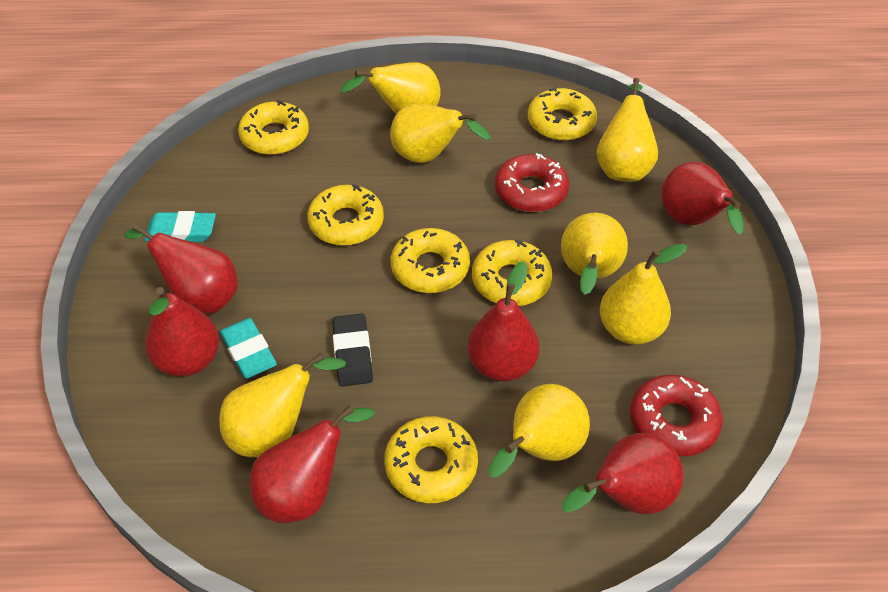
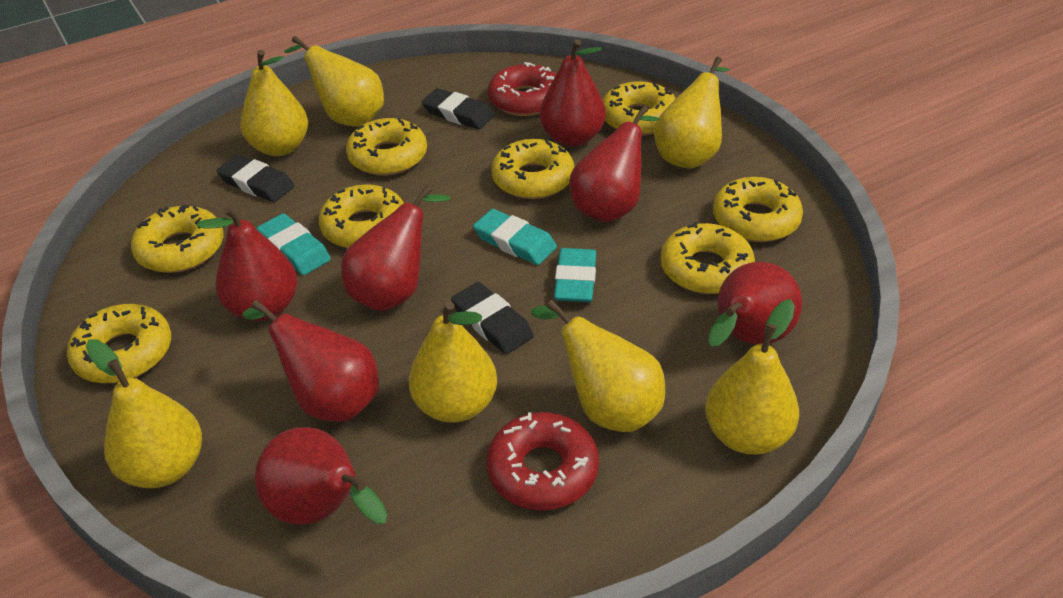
black eraser: [332,313,373,386] = 1 -> [216,155,295,202] [422,88,494,129] [451,282,534,354] = 3
red pear: [124,223,238,314] [145,287,219,377] [250,405,374,523] [467,261,540,381] [562,433,683,514] [661,162,744,234] = 6 -> [197,206,297,321] [242,300,379,422] [255,427,387,525] [341,185,451,311] [540,39,606,146] [569,105,659,223] [708,262,802,347] = 7
turquoise eraser: [144,211,216,242] [220,318,277,379] = 2 -> [256,213,331,275] [473,209,557,265] [554,248,596,302] = 3
yellow donut: [238,100,309,155] [307,184,384,246] [384,416,478,503] [391,228,470,293] [472,239,552,306] [528,87,597,141] = 6 -> [67,304,171,383] [131,205,223,273] [319,184,404,248] [346,118,427,175] [491,139,575,199] [603,81,676,136] [660,222,755,294] [713,177,803,242] = 8

